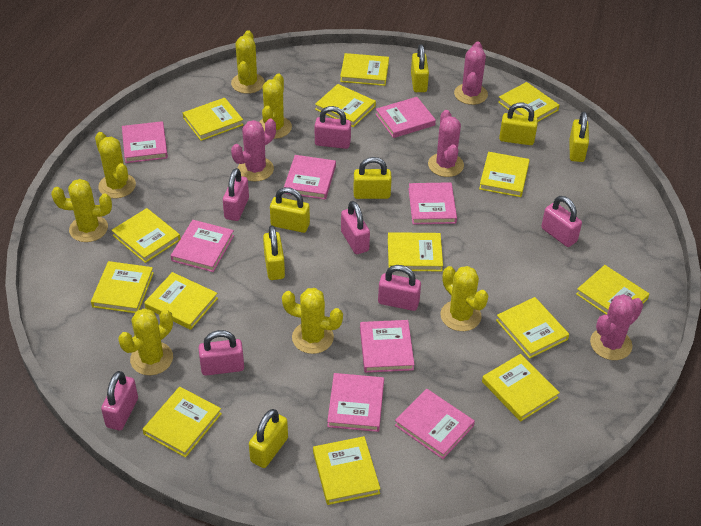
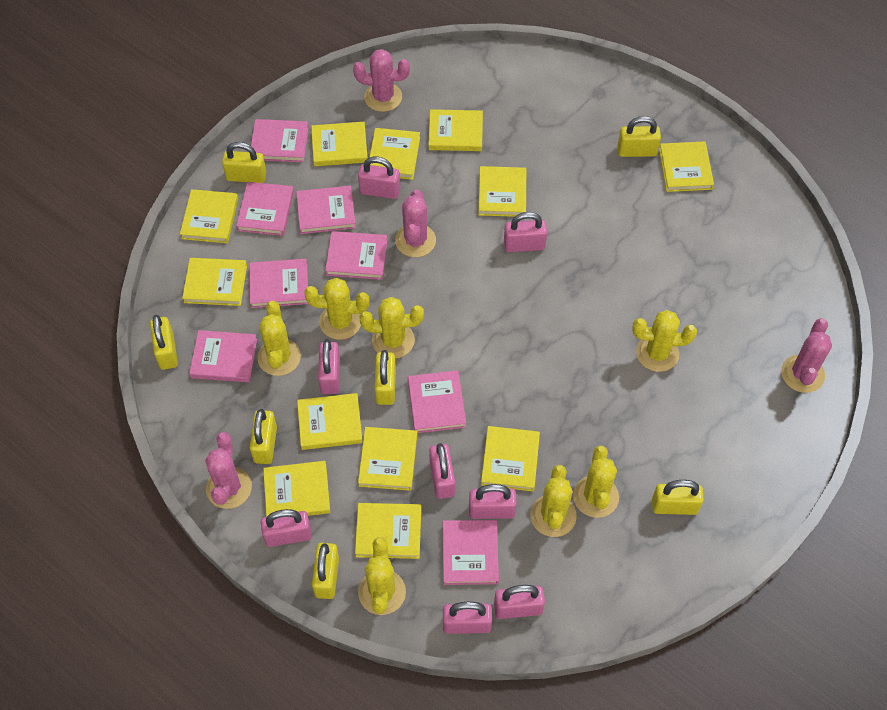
pink padlock: [101,371,138,430] [199,330,244,376] [223,168,249,221] [315,106,351,149] [341,201,370,254] [378,265,421,311] [541,196,582,247] = 7 -> [261,509,312,547] [318,339,340,394] [358,156,400,199] [429,443,455,499] [443,602,492,634] [469,484,517,519] [494,585,545,619] [504,212,547,252] = 8
yellow book: [91,261,154,313] [112,208,180,263] [143,387,222,458] [144,272,218,330] [183,98,243,141] [313,436,380,505] [315,84,376,127] [340,53,389,86] [388,232,443,271] [479,152,530,197] [482,354,560,422] [496,297,569,359] [498,82,559,122] [576,265,649,315] = 14 -> [180,189,238,243] [182,258,247,306] [263,461,330,517] [297,393,363,450] [311,122,368,166] [355,503,421,559] [358,427,417,491] [369,128,420,180] [428,109,483,151] [478,166,526,217] [481,426,540,491] [659,142,714,192] = 12

